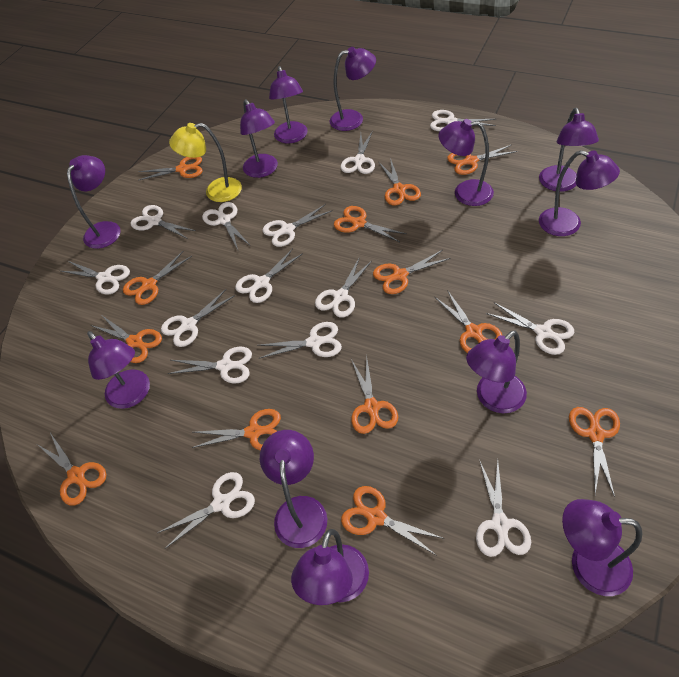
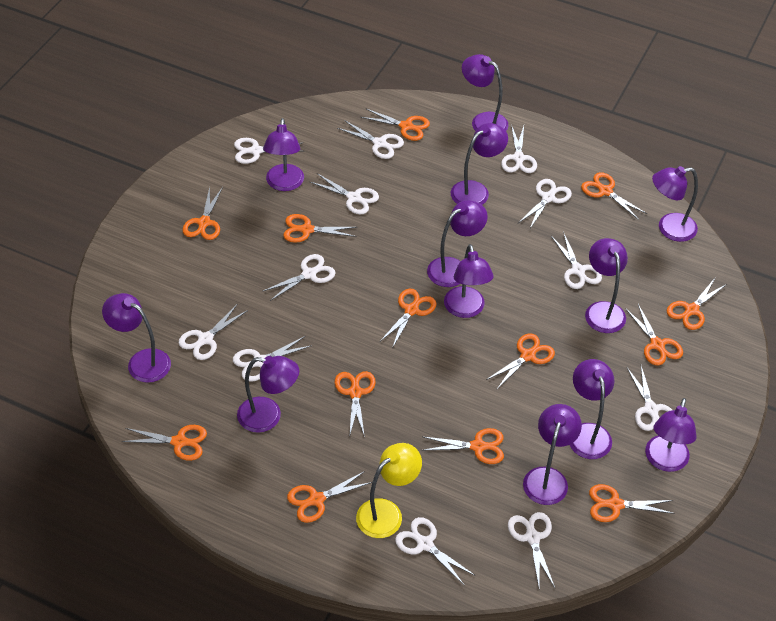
white scissors: [61,261,130,295] [130,205,196,239] [157,472,255,549] [161,289,235,347] [168,347,252,383] [202,202,251,250] [235,248,303,303] [257,322,342,359] [263,204,333,247] [315,257,372,317] [341,131,375,174] [430,110,496,131] [476,459,531,557] [486,302,574,355] = 14 -> [178,305,248,360] [233,336,312,382] [234,138,302,164] [263,254,335,301] [310,173,379,214] [337,120,404,159] [395,517,474,586] [501,124,537,173] [508,512,555,588] [518,179,572,230] [551,232,602,289] [627,366,672,431] = 12

